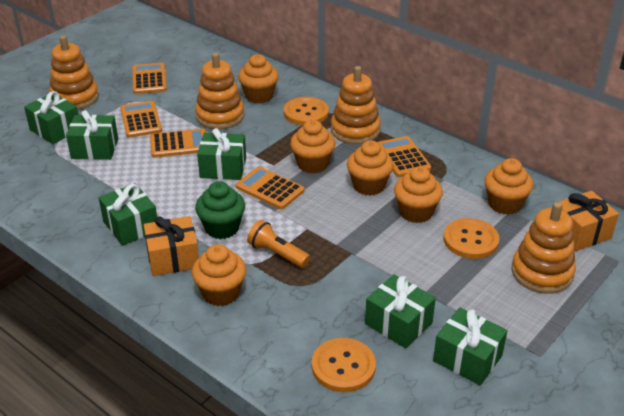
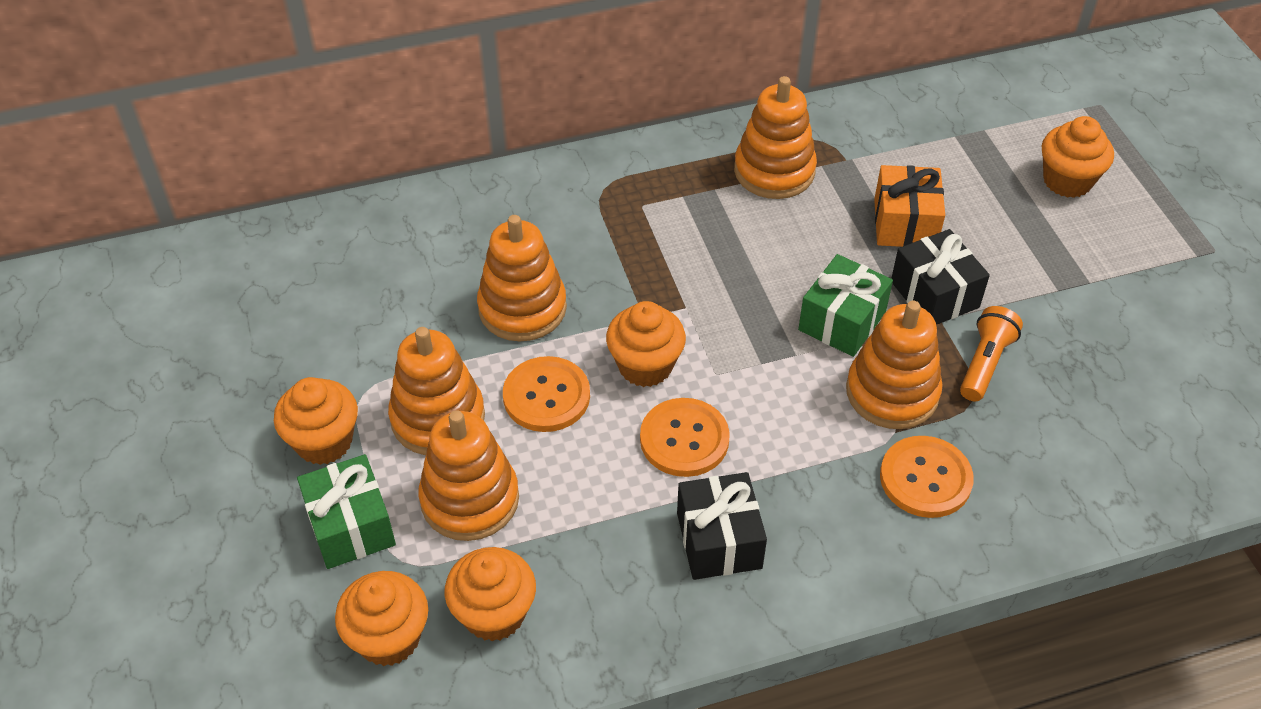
black gift: none = 0 -> [677,472,767,580] [891,229,990,325] = 2
green cupcake: [195,181,245,239] = 1 -> none = 0
green gift: [24,91,78,144] [66,110,118,160] [99,183,157,246] [197,128,246,180] [365,274,436,349] [433,307,508,385] = 6 -> [297,454,396,569] [798,254,893,357] = 2
orange calculator: [120,101,162,138] [132,63,167,94] [150,129,207,158] [236,167,304,209] [377,136,431,177] = 5 -> none = 0
orange cupcake: [192,244,246,306] [238,54,279,103] [290,120,336,173] [347,140,394,196] [394,166,443,223] [484,158,533,215] = 6 -> [274,377,358,465] [335,571,428,666] [445,547,536,641] [606,301,686,387] [1042,116,1114,198] = 5
orange gift: [144,216,199,276] [559,191,619,251] = 2 -> [874,165,945,247] = 1
orange stacking toy: [49,35,99,110] [195,52,244,129] [331,66,381,144] [511,202,576,294] = 4 -> [388,327,485,455] [418,410,519,541] [477,215,567,341] [734,76,817,199] [846,301,942,429] = 5

